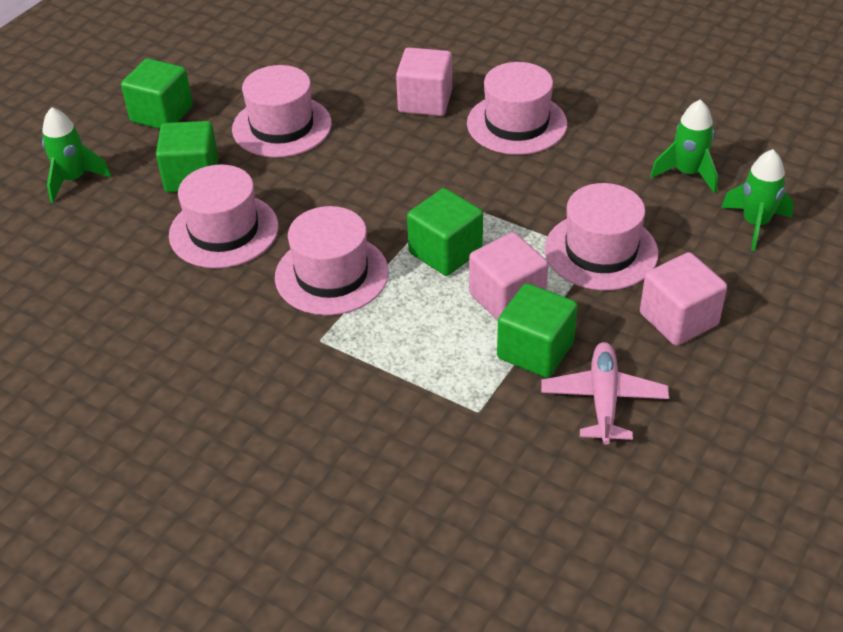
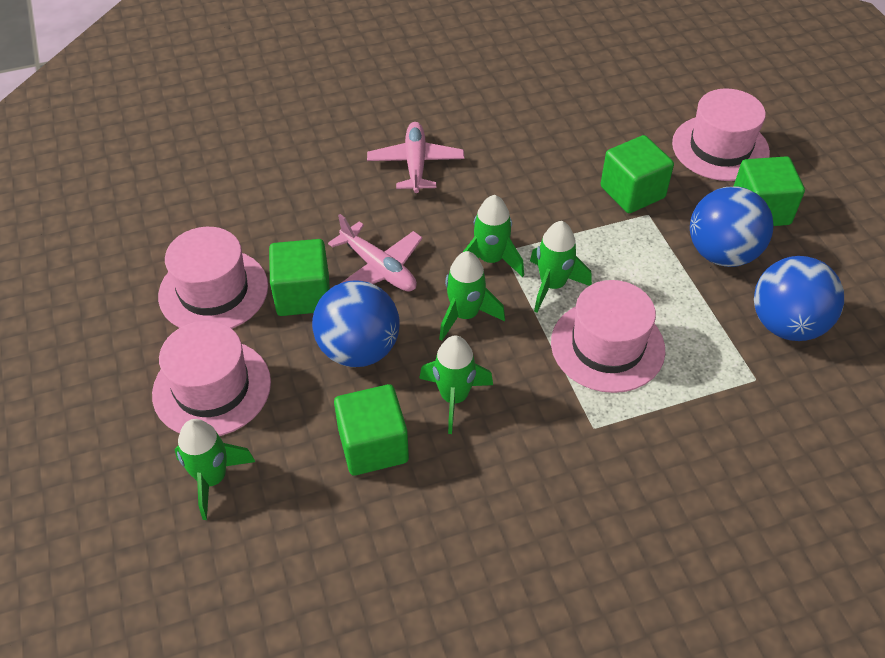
blue ball: none = 0 -> [312,280,400,367] [690,187,773,267] [754,256,844,341] = 3
green rocket: [42,107,112,203] [650,99,718,194] [721,149,794,251] = 3 -> [174,419,255,520] [419,335,493,434] [439,251,505,341] [463,195,524,277] [530,221,592,312] = 5
pink cube: [396,47,452,116] [469,232,548,320] [640,252,727,346] = 3 -> none = 0
pink hat: [169,164,279,268] [232,65,332,157] [275,206,389,315] [467,62,567,155] [545,183,659,290] = 5 -> [152,321,271,436] [158,227,268,329] [551,280,665,393] [672,88,770,181] = 4
pink plane: [541,342,669,445] = 1 -> [328,214,423,291] [367,122,464,193] = 2

